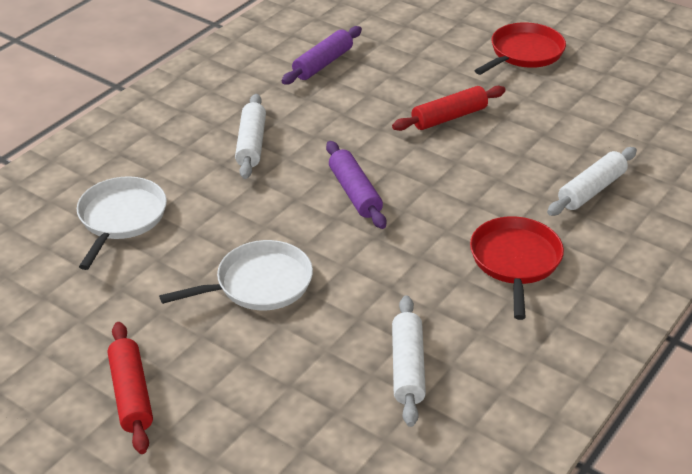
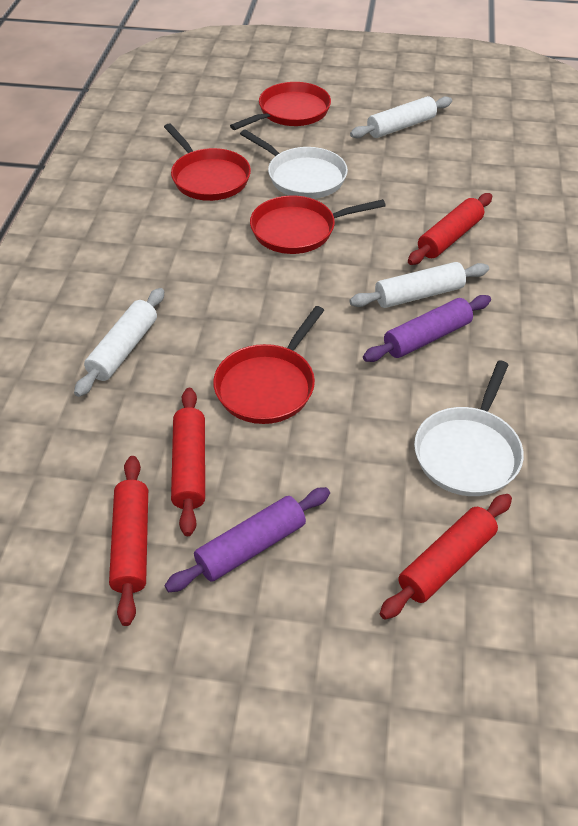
red pan: [470,216,564,320] [474,22,566,75] = 2 -> [164,123,251,201] [213,306,325,424] [230,82,331,130] [250,196,386,254] = 4
red rolling pin: [108,322,153,454] [392,86,506,131] = 2 -> [109,456,148,626] [171,388,205,536] [380,494,512,619] [408,193,492,265] = 4

